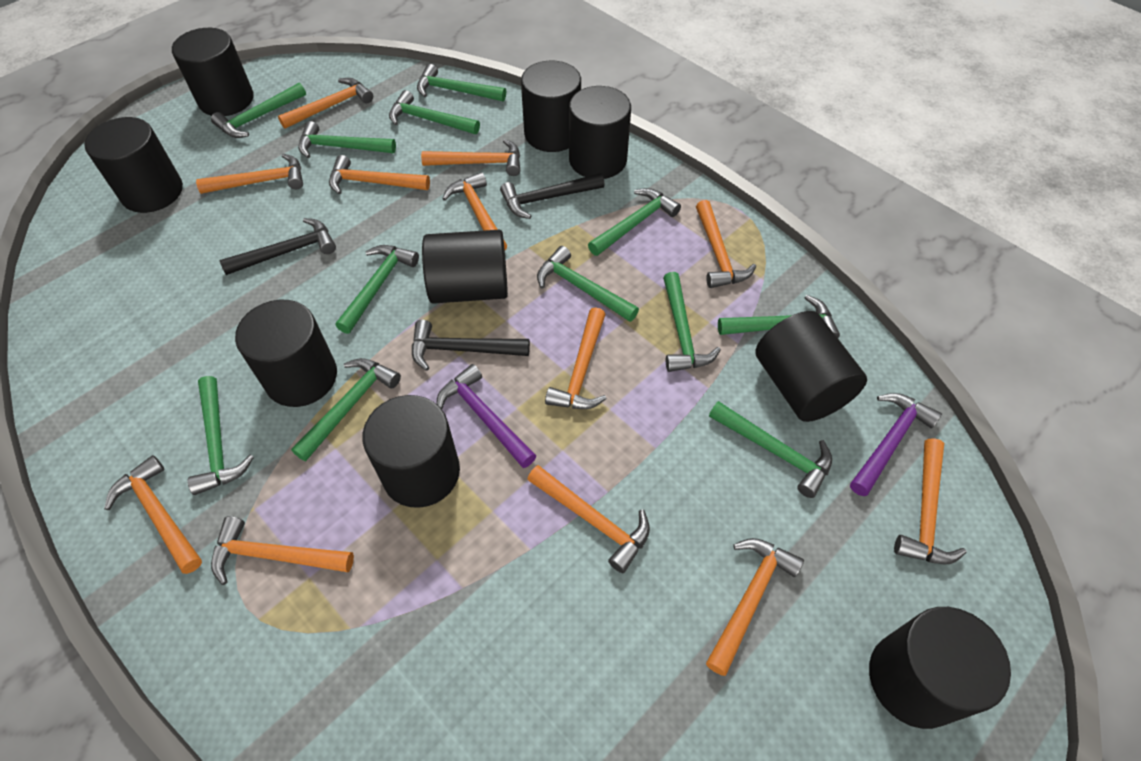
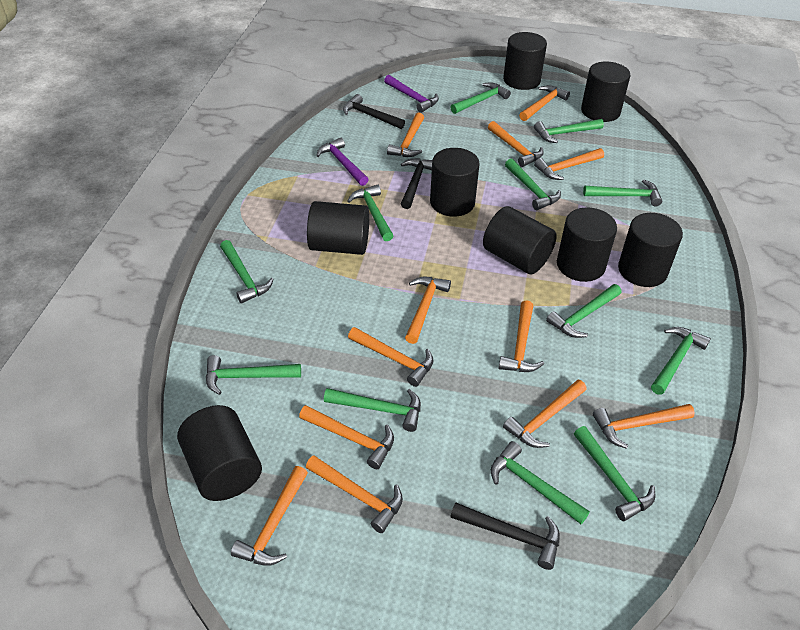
black cylinder: [84,117,183,213] [172,28,254,116] [235,300,337,407] [362,395,460,508] [422,230,508,304] [521,61,581,152] [569,86,631,179] [756,311,867,422] [869,607,1011,729] = 9 -> [177,405,262,501] [307,201,369,255] [430,148,480,217] [483,206,557,274] [503,32,547,90] [557,207,617,282] [581,61,630,122] [618,213,683,287] = 8

